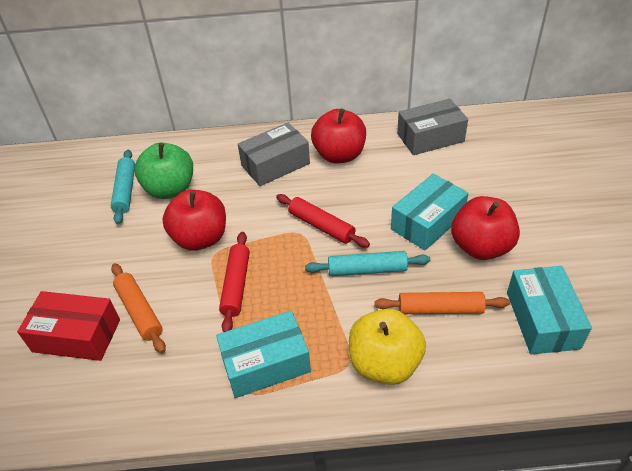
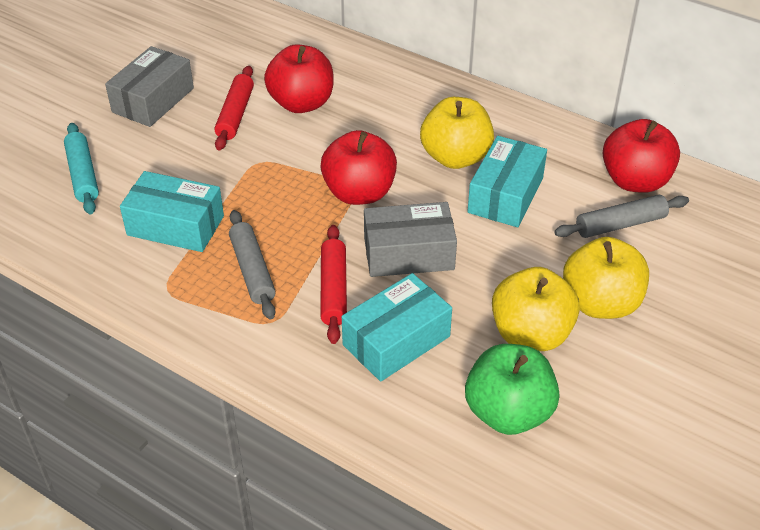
grey rolling pin: none = 0 -> [229,210,276,320] [554,195,689,238] = 2
orange rolling pin: [111,263,166,353] [374,292,510,314] = 2 -> none = 0
red box: [17,291,120,361] = 1 -> none = 0
turquoise rolling pin: [111,150,135,224] [305,251,430,276] = 2 -> [64,123,99,214] = 1
yellow apple: [349,309,426,385] = 1 -> [420,97,494,169] [492,267,580,351] [563,237,649,319] = 3

